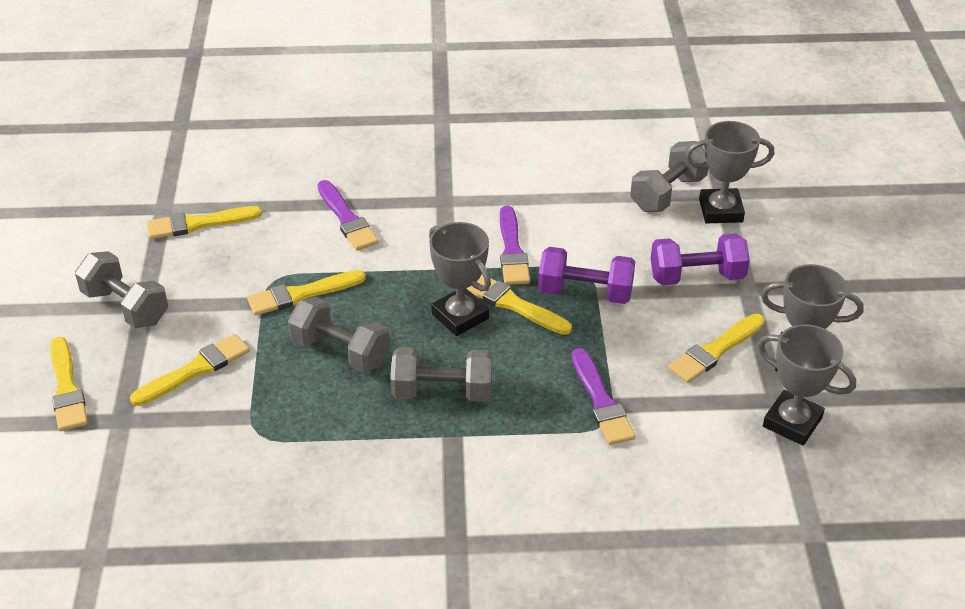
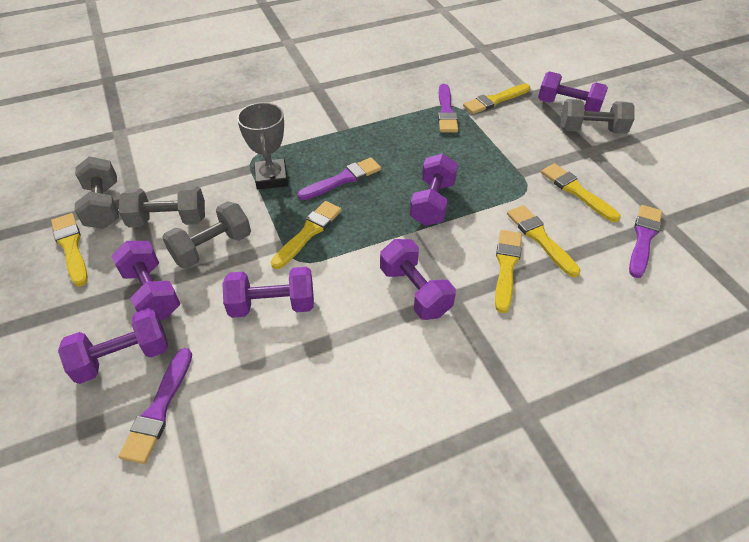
grey trophy: [429,222,491,336] [685,121,774,223] [758,324,856,445] [761,264,864,372] = 4 -> [237,102,288,190] = 1
purple brush: [318,180,379,251] [500,206,530,285] [572,348,636,445] = 3 -> [118,348,192,464] [297,157,381,200] [438,84,458,133] [629,205,662,278] = 4
purple dumbbell: [538,247,635,304] [651,233,750,285] = 2 -> [58,308,168,384] [111,241,180,320] [222,267,314,318] [380,239,456,320] [410,153,458,226] [538,71,608,112] = 6

